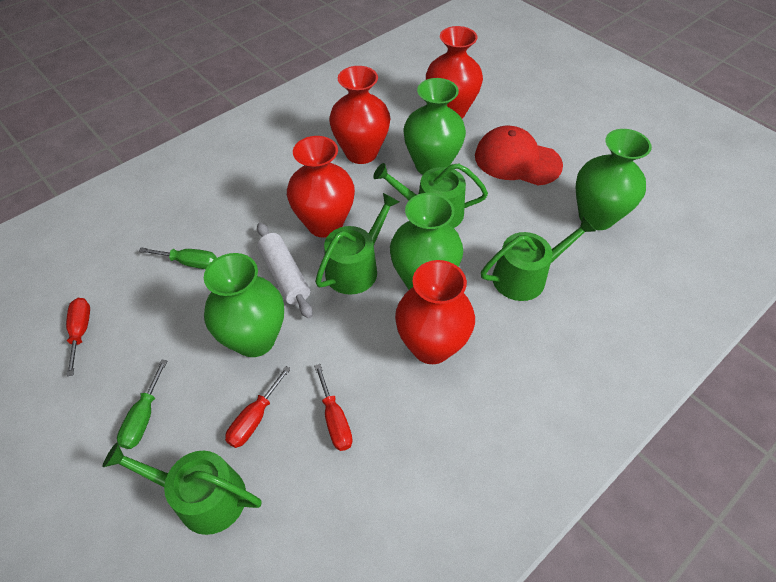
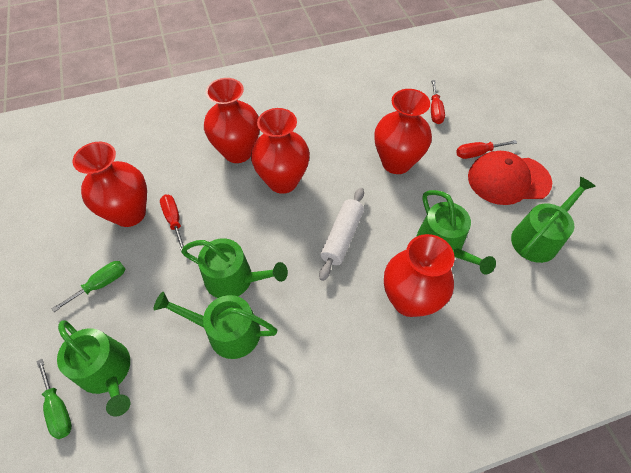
green vase: [204,253,284,357] [390,193,463,290] [403,78,466,175] [576,129,652,230] = 4 -> none = 0
green watering can: [102,442,261,535] [315,193,399,295] [373,163,488,228] [481,216,596,301] = 4 -> [57,320,130,416] [154,292,277,359] [181,238,288,298] [417,190,496,274] [511,177,596,263] = 5
red vase: [287,136,355,238] [329,66,390,164] [395,260,475,364] [426,26,483,118] = 4 -> [73,142,147,227] [204,78,260,163] [251,108,310,194] [374,89,432,174] [384,234,455,317] = 5

